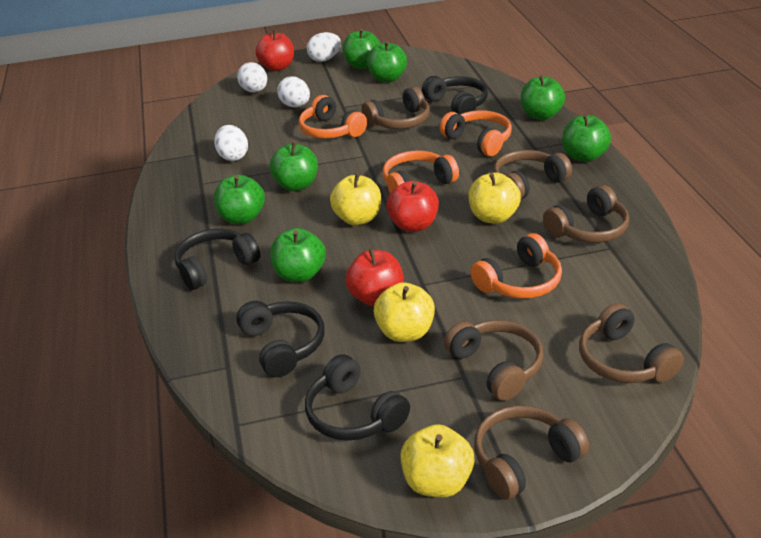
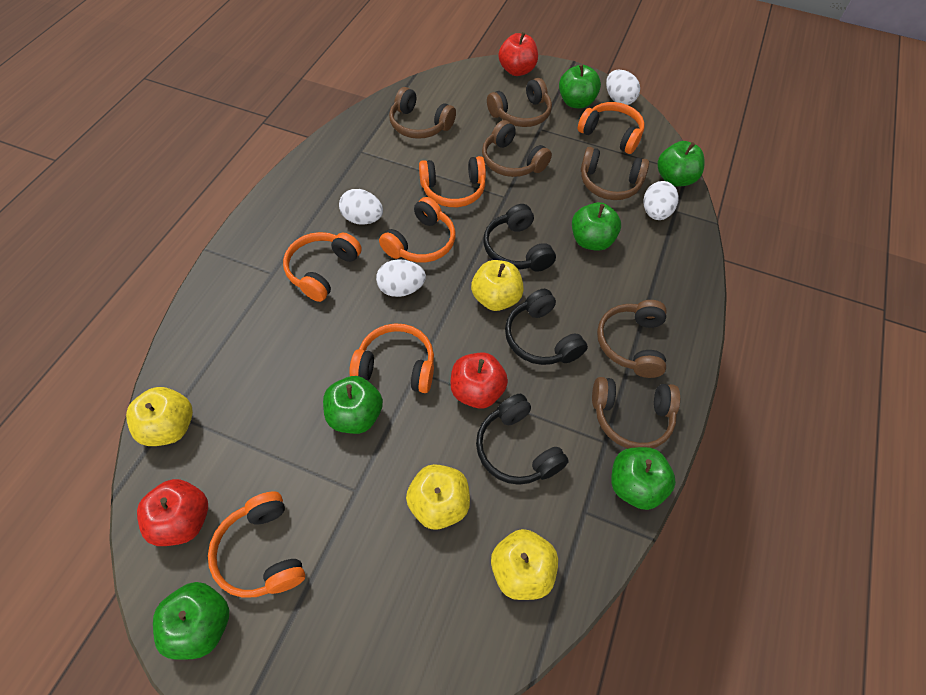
black headphones: [175,229,260,290] [236,301,325,377] [305,354,410,441] [422,76,488,114] = 4 -> [476,394,569,485] [483,204,556,272] [505,289,588,365] = 3
green apple: [214,175,265,224] [270,142,318,191] [270,228,326,282] [342,29,381,69] [367,41,407,82] [521,75,565,120] [562,114,611,162] = 7 -> [153,582,229,660] [323,376,383,434] [559,64,601,108] [572,202,621,251] [611,447,676,510] [657,141,705,187] = 6
orange headphones: [299,95,367,139] [382,150,459,194] [440,110,512,156] [470,233,562,299] = 4 -> [208,492,305,598] [283,232,362,302] [349,323,434,393] [379,197,455,263] [419,156,486,207] [578,102,645,154] = 6

